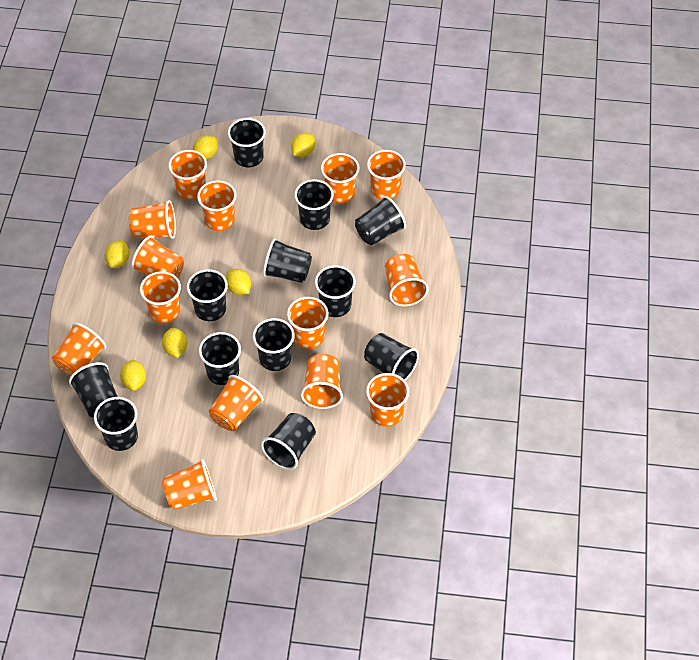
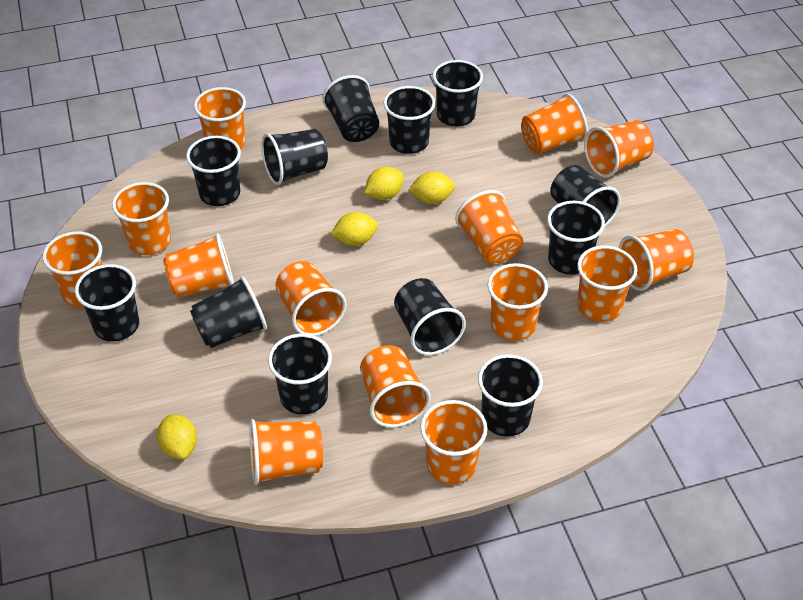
yellow lemon: [105,240,130,268] [120,359,146,391] [162,328,187,358] [193,135,218,159] [226,269,251,295] [291,132,315,157] = 6 -> [157,414,197,460] [331,212,378,246] [364,167,404,200] [409,171,455,204] = 4

